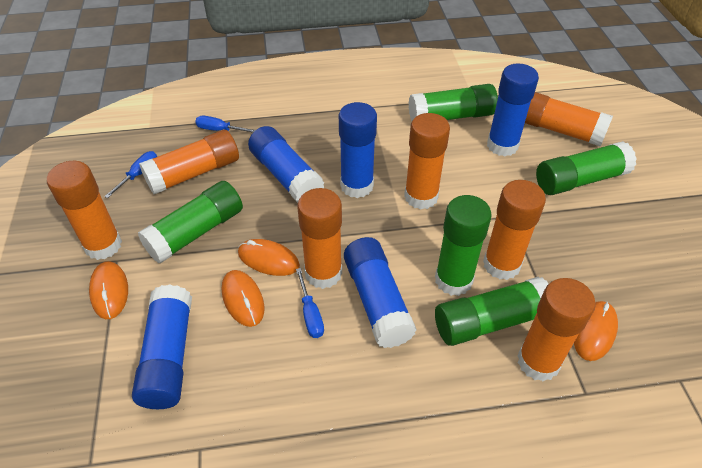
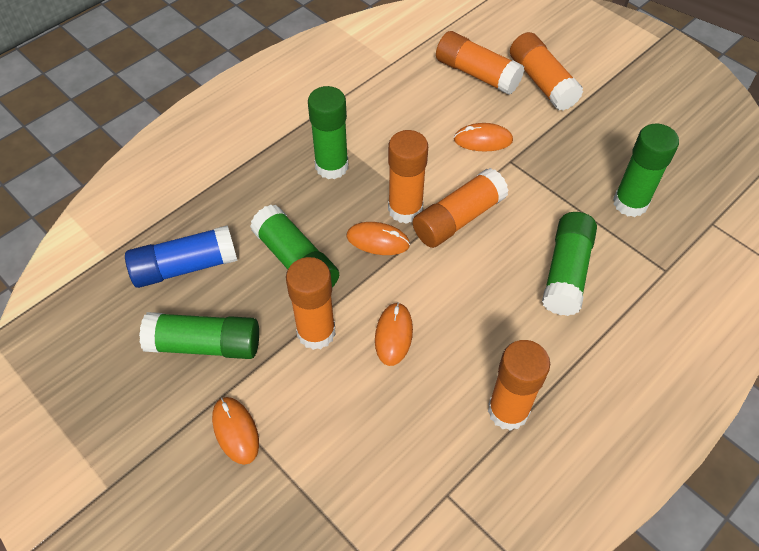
blue glue stick: [132,284,192,409] [248,126,324,203] [339,102,377,198] [344,237,417,348] [487,64,539,156] = 5 -> [125,225,238,288] = 1
blue screwdriver: [104,151,157,198] [195,116,255,133] [296,268,324,338] = 3 -> none = 0
orange glue stick: [47,161,122,260] [139,130,239,194] [297,188,342,289] [404,113,450,209] [483,180,546,280] [517,278,596,382] [525,92,613,147] = 7 -> [286,257,336,350] [388,130,428,224] [413,168,509,248] [436,31,524,95] [488,340,550,431] [510,32,583,111] = 6

